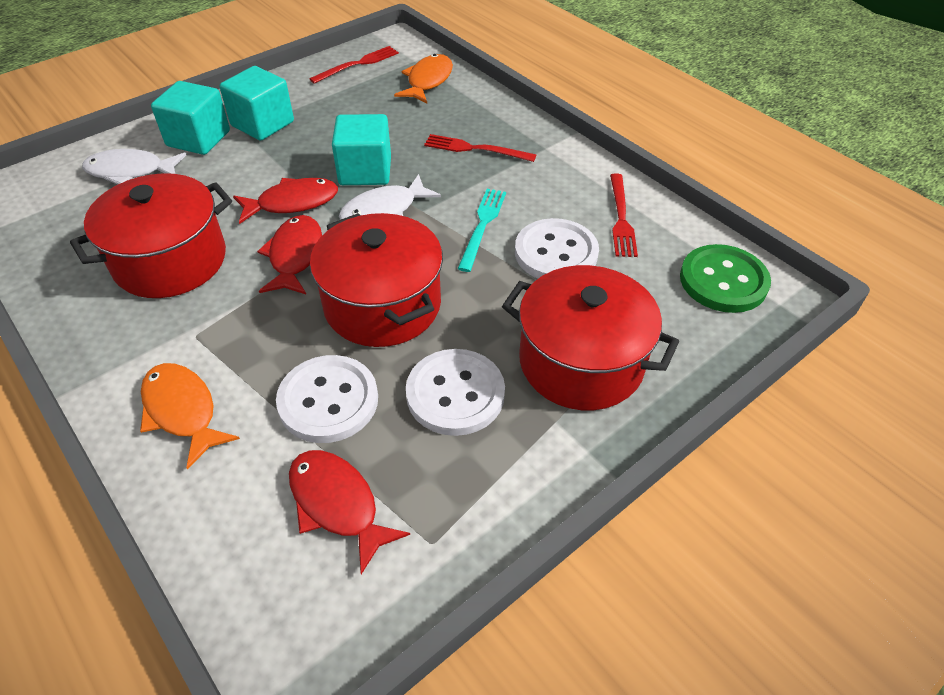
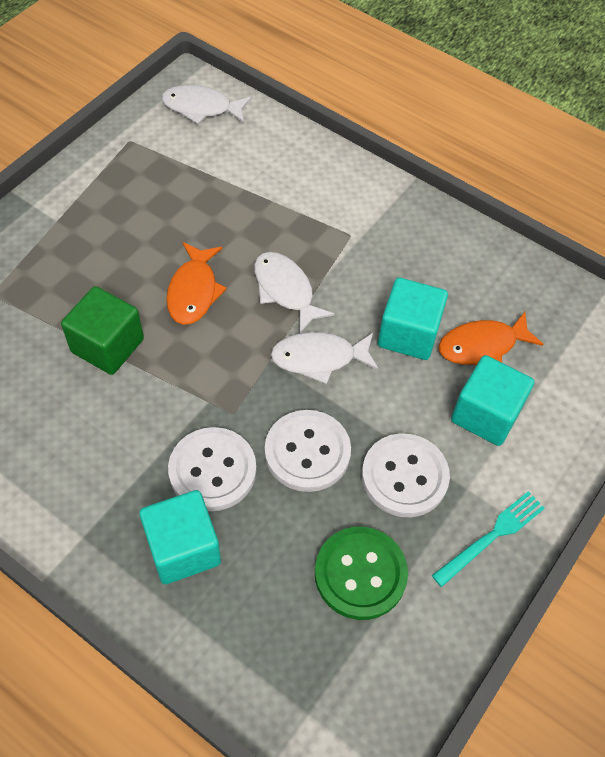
green cube: none = 0 -> [61,286,144,375] = 1
red fish: [233,178,338,224] [257,215,322,294] [289,450,410,574] = 3 -> none = 0
red fork: [309,46,399,84] [424,134,536,162] [610,173,638,257] = 3 -> none = 0
red pot: [70,173,232,298] [310,213,443,347] [502,265,679,410] = 3 -> none = 0
white fish: [82,149,186,184] [339,174,441,220] = 2 -> [162,85,252,124] [254,252,335,333] [271,332,379,384] = 3

